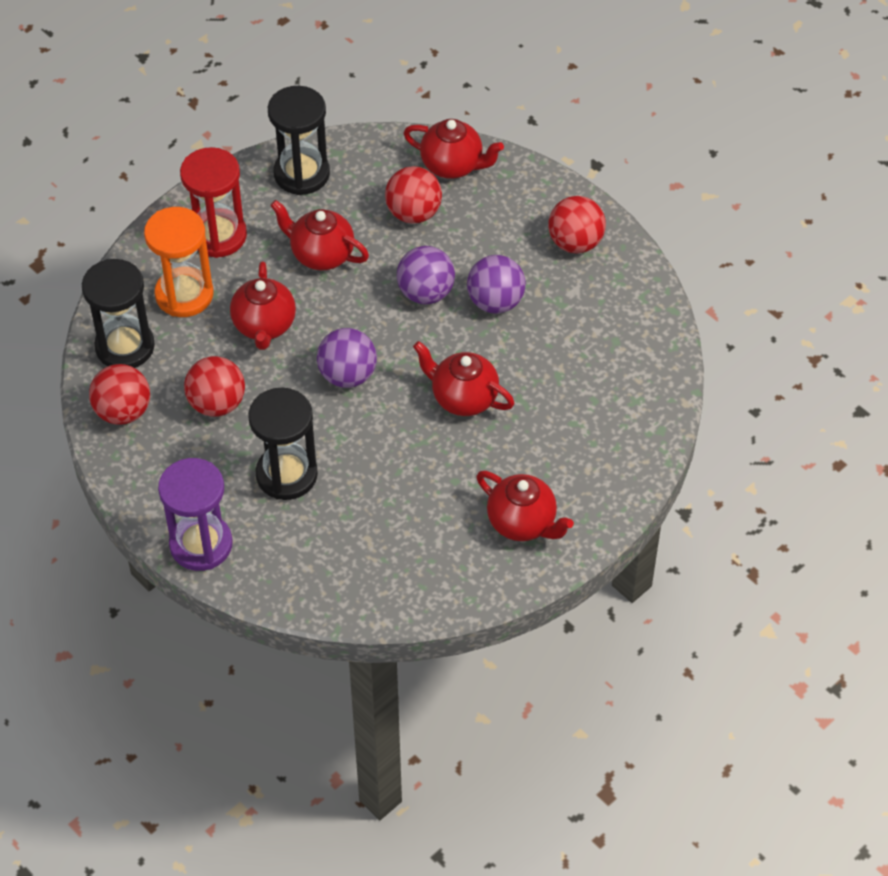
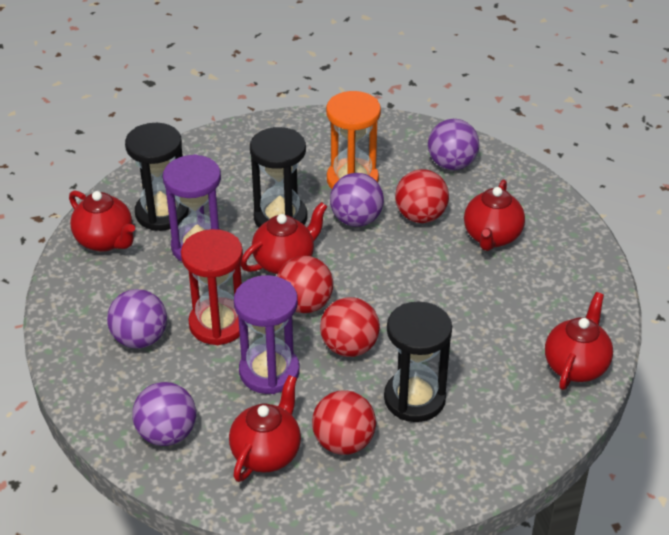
purple ball: [317,328,377,388] [397,246,455,304] [467,255,526,314] = 3 -> [107,289,167,348] [132,382,196,446] [330,173,384,227] [428,119,479,170] = 4
purple hourglass: [158,458,233,571] = 1 -> [163,154,221,262] [234,275,300,394] = 2

